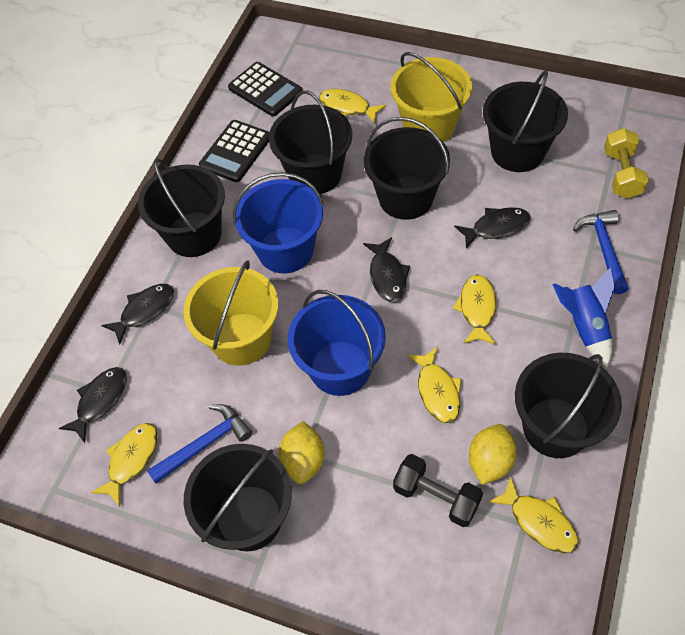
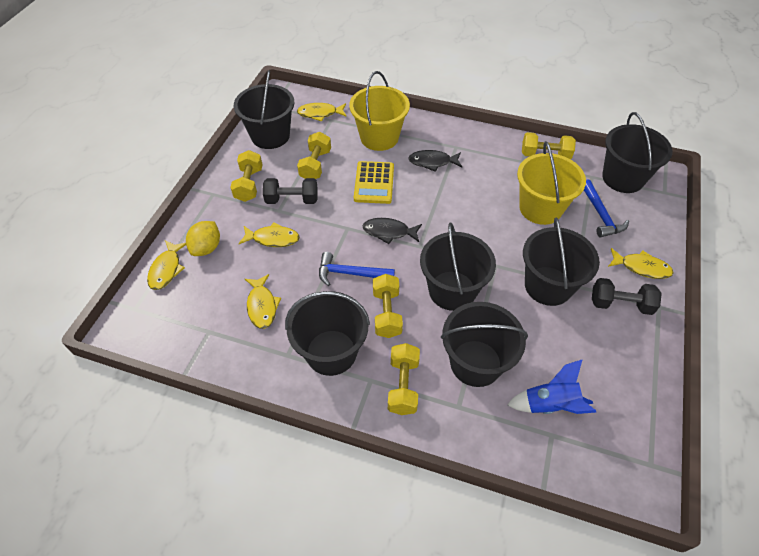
black calculator: [199,120,270,182] [228,62,303,117] = 2 -> none = 0
black dumbbell: [393,454,483,527] = 1 -> [263,178,318,204] [592,278,662,315] = 2
black fish: [59,367,127,443] [101,284,174,344] [363,237,410,302] [454,207,531,249] = 4 -> [362,218,422,244] [408,150,462,172] = 2
blue bucket: [233,172,324,273] [288,290,386,396] = 2 -> none = 0
yellow calculator: none = 0 -> [354,161,394,204] = 1
yellow dumbbell: [604,128,649,199] = 1 -> [230,150,263,202] [297,132,331,179] [373,274,403,338] [388,343,420,415] [522,132,576,159] = 5
yellow lemon: [278,421,325,484] [469,424,517,485] = 2 -> [186,221,220,256] = 1

